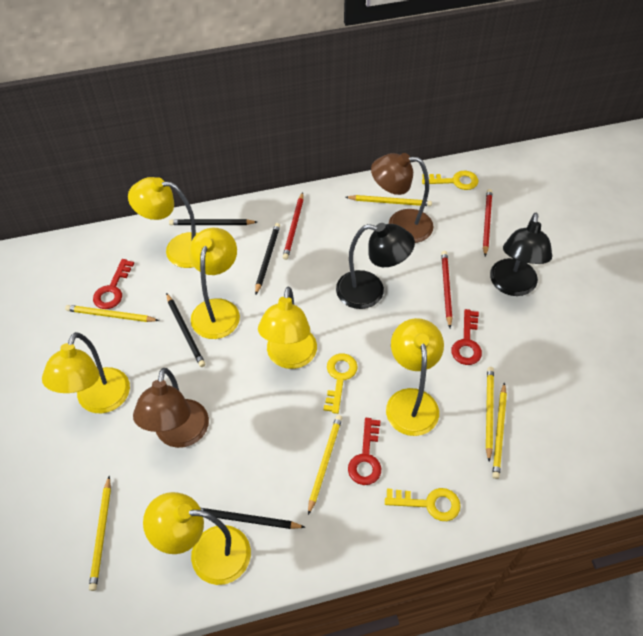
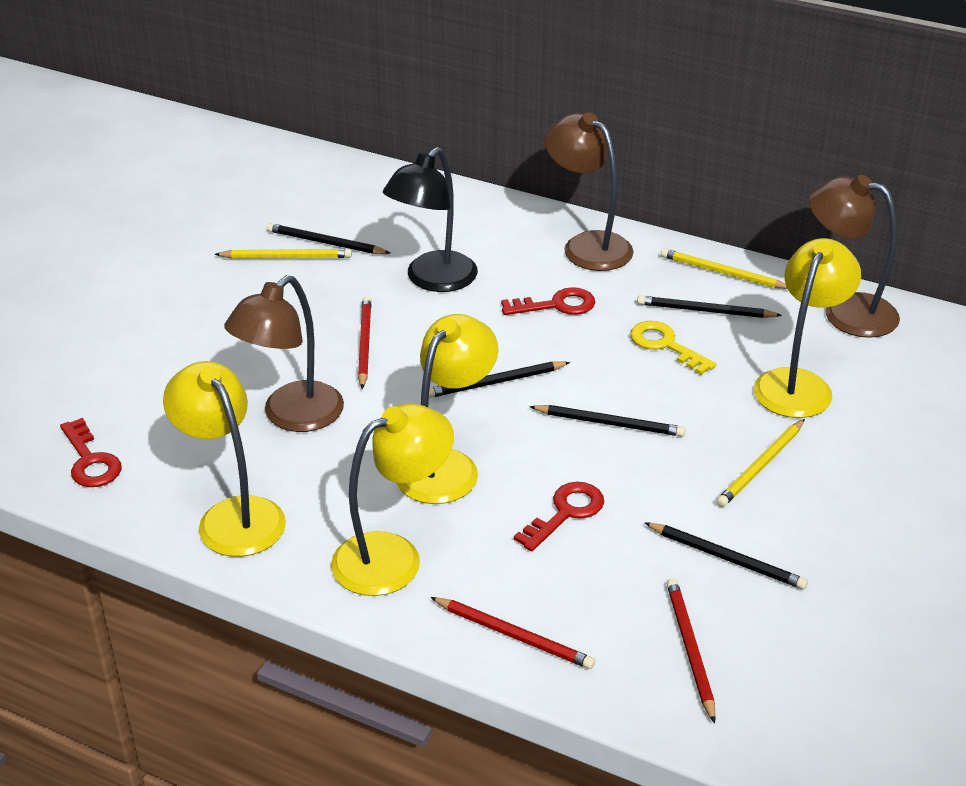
black lamp: [336,223,415,309] [490,213,552,296] = 2 -> [383,147,478,292] = 1
black pencil: [166,293,206,367] [169,219,257,225] [201,508,305,529] [255,223,280,295] = 4 -> [266,223,390,254] [429,362,570,398] [529,405,686,437] [637,295,782,318] [644,522,808,589] = 5
brown lamp: [133,368,209,448] [371,153,433,243] = 2 -> [224,275,344,432] [544,112,634,271] [809,175,900,338] = 3
yellow key: [324,353,358,414] [385,488,461,521] [422,171,478,190] = 3 -> [630,321,716,375] = 1
yellow lamp: [42,332,130,413] [128,177,198,268] [143,492,251,585] [189,228,240,339] [258,287,317,369] [386,318,444,436] = 6 -> [163,361,286,557] [331,403,454,596] [397,314,498,504] [754,238,861,418] = 4
yellow pencil: [65,305,159,322] [89,476,111,591] [308,415,342,515] [346,195,432,206] [486,367,494,461] [492,382,507,479] = 6 -> [214,249,352,259] [661,248,787,289] [716,419,805,507] = 3

